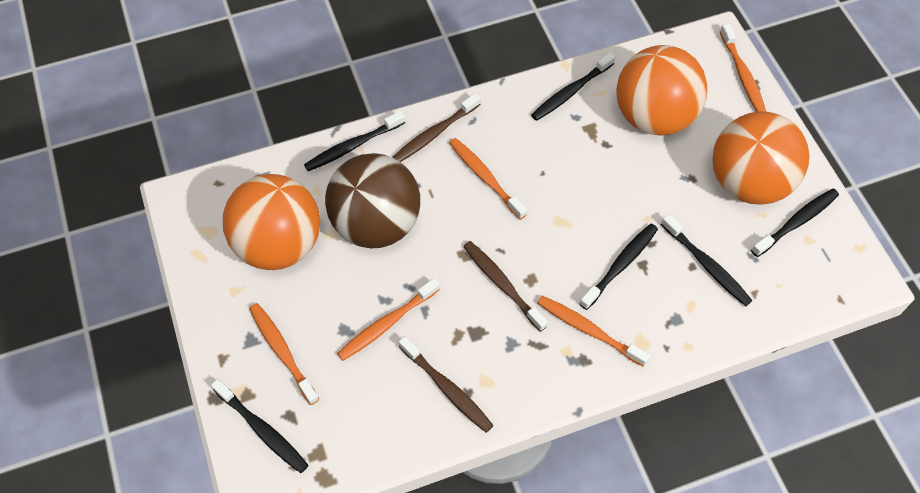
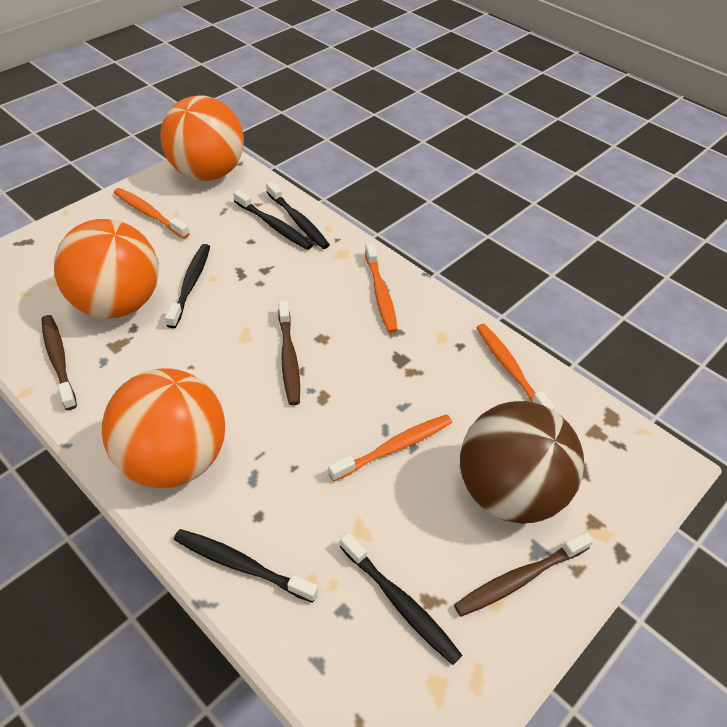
black toothbrush: [211,379,308,473] [304,111,405,171] [531,52,615,121] [579,224,658,310] [661,214,753,306] [751,189,839,257] = 6 -> [165,244,210,328] [174,529,318,603] [233,190,313,250] [266,181,330,249] [340,533,462,665] = 5
orange toothbrush: [249,303,319,405] [337,278,440,361] [449,138,527,220] [537,296,650,366] [720,24,766,112] = 5 -> [114,188,190,239] [328,414,452,482] [365,243,398,333] [476,324,555,410] = 4

